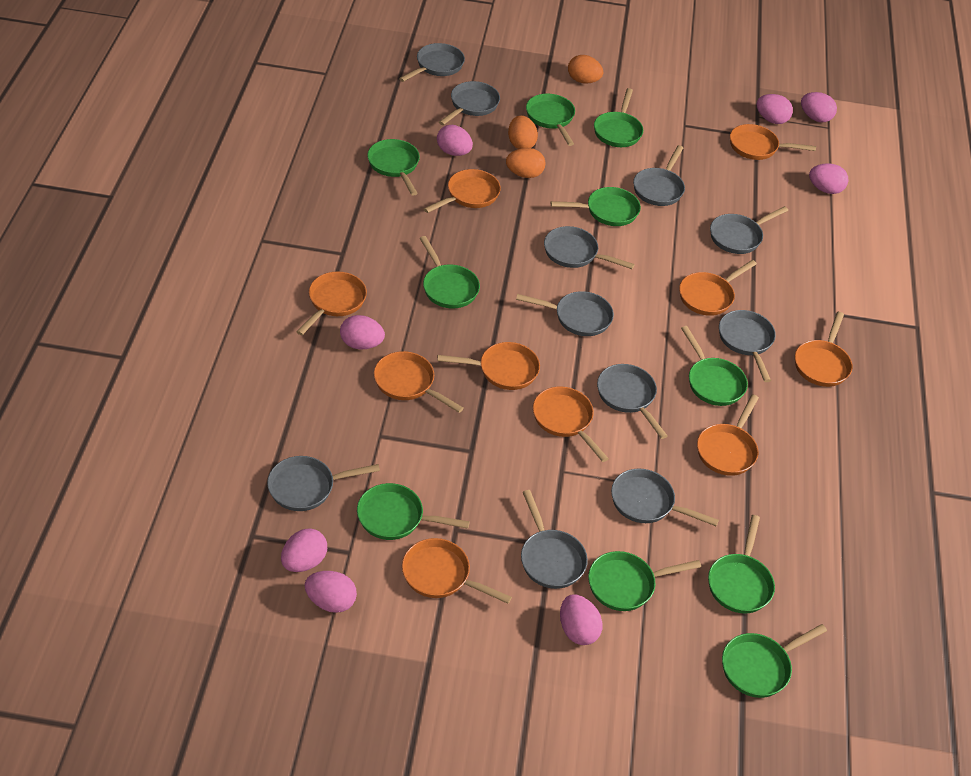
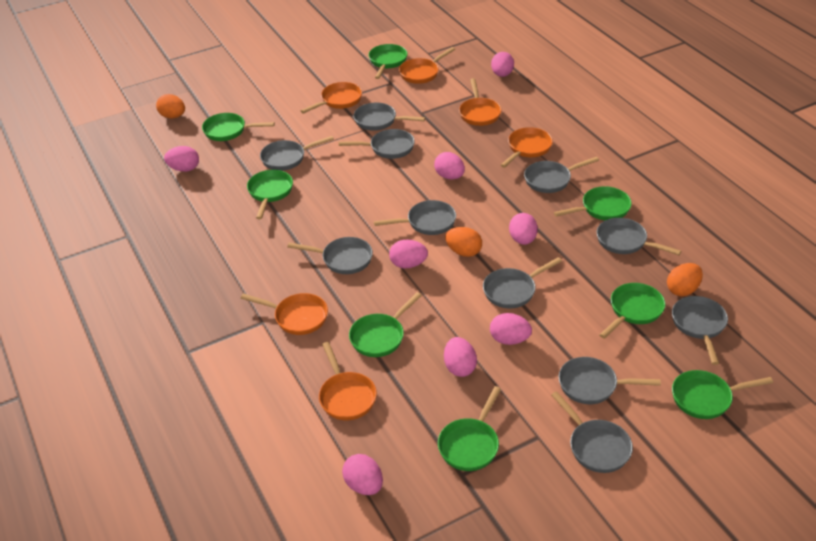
green pan: [357,483,470,540] [367,139,420,196] [420,236,480,309] [526,94,575,146] [551,187,641,226] [588,551,701,611] [594,88,643,147] [681,326,748,406] [708,515,775,614] [722,624,827,698] = 10 -> [202,113,275,141] [247,170,293,219] [349,292,422,357] [369,44,408,79] [438,386,501,471] [554,186,632,220] [599,283,665,339] [672,370,773,419] = 8
orange pan: [297,272,367,335] [374,351,464,413] [402,538,512,604] [424,169,501,213] [437,342,540,390] [533,386,609,462] [679,260,757,316] [697,394,759,476] [730,124,816,160] [795,312,853,387] = 10 -> [241,293,328,335] [301,82,362,113] [319,342,377,421] [399,47,455,84] [459,78,502,126] [501,127,553,168] = 6

